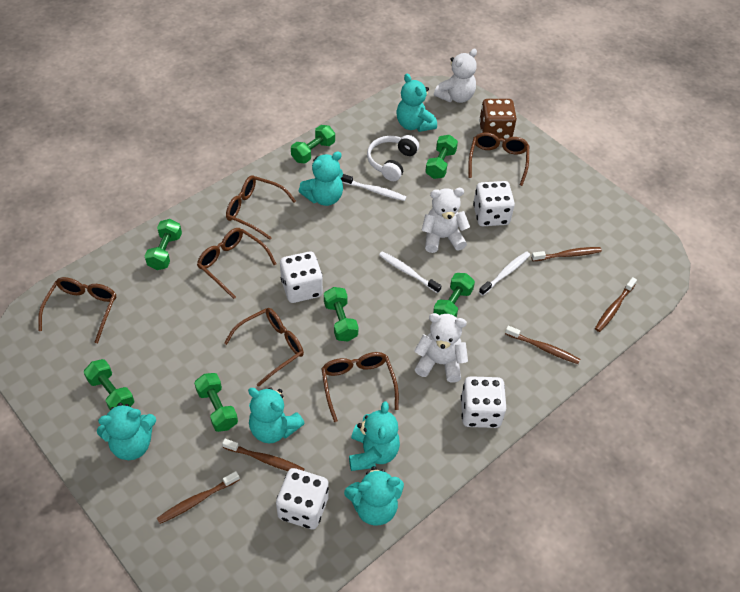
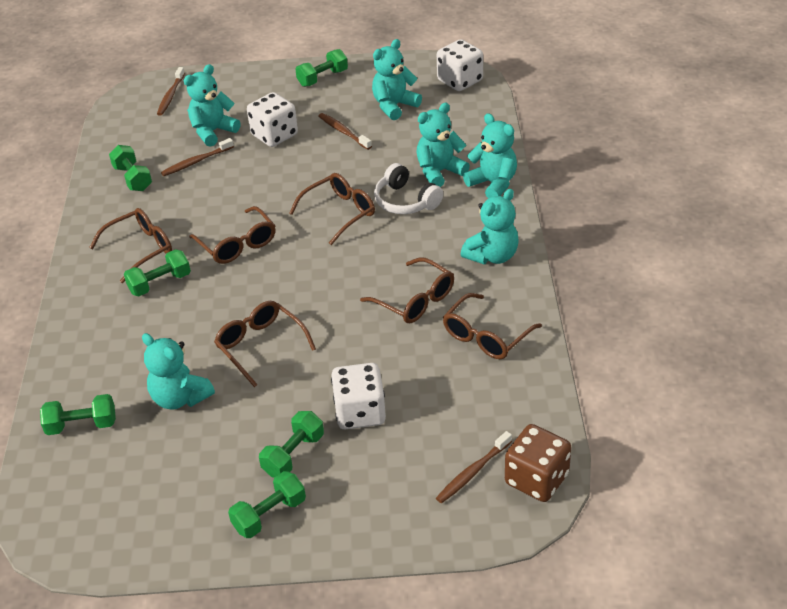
brown toothbrush: [157,471,240,524] [222,439,304,471] [505,326,580,364] [531,247,602,261] [595,277,637,332] = 5 -> [157,67,185,116] [161,138,234,176] [319,113,372,150] [436,431,512,503] = 4
green dumbbell: [84,359,134,409] [145,219,182,270] [194,373,238,432] [291,125,335,163] [324,287,359,341] [425,135,458,179] [433,273,475,317] = 7 -> [40,394,116,435] [109,145,152,191] [124,249,191,296] [228,471,306,538] [259,411,324,477] [295,49,348,87] = 6
white dice: [276,468,329,530] [280,251,323,303] [461,376,506,428] [473,181,515,226] = 4 -> [247,92,298,147] [331,363,386,429] [437,39,483,91] = 3
white teddy bear: [415,313,468,383] [421,188,470,253] [434,49,477,103] = 3 -> none = 0
white toothbrush: [341,174,406,201] [379,251,441,293] [479,251,530,296] = 3 -> none = 0

